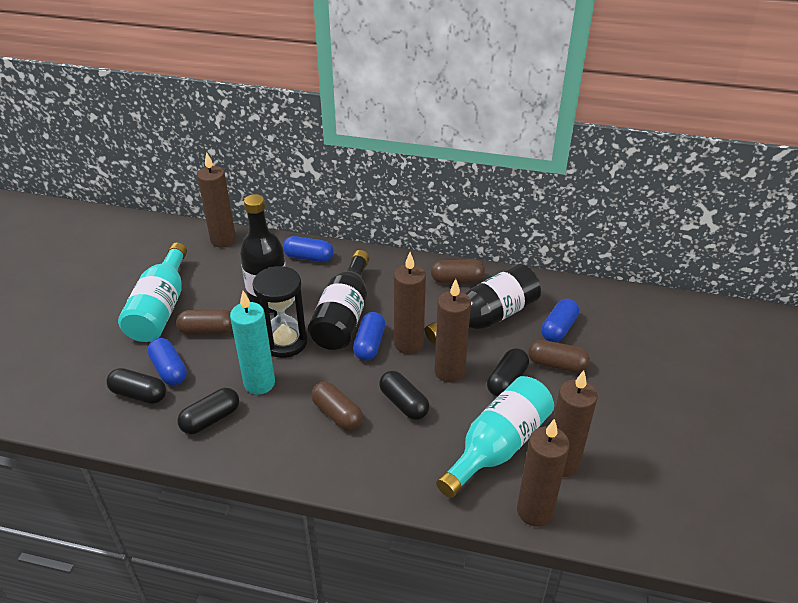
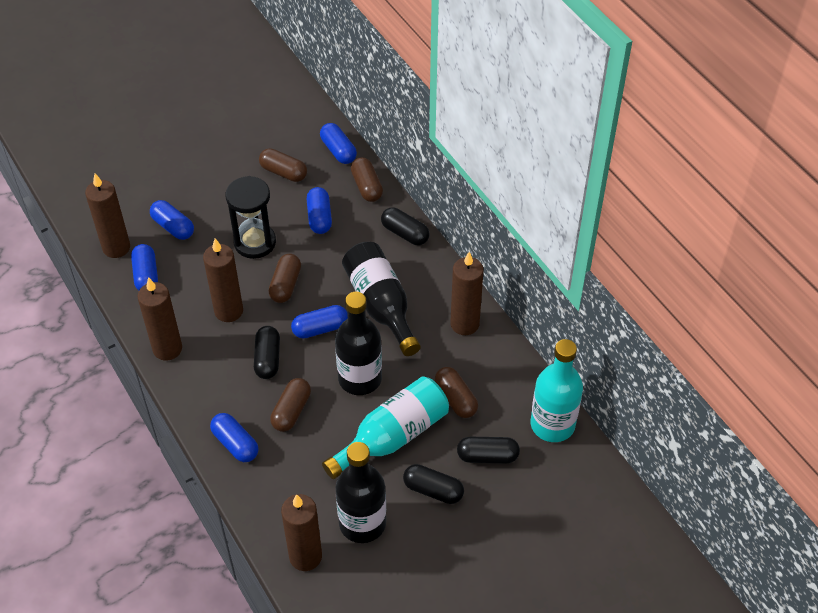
blue capsule: [147,338,187,385] [283,236,334,262] [353,312,385,360] [541,299,579,342] = 4 -> [131,244,158,290] [150,200,194,240] [210,413,258,462] [291,305,348,339] [307,187,332,234] [320,123,357,164] = 6
brown capsule: [176,309,232,334] [311,382,363,430] [431,259,485,283] [528,340,590,372] = 4 -> [259,148,307,182] [269,253,301,303] [270,378,311,432] [351,157,383,202] [435,367,478,418] = 5
turquoise candle: [230,291,275,395] = 1 -> none = 0

